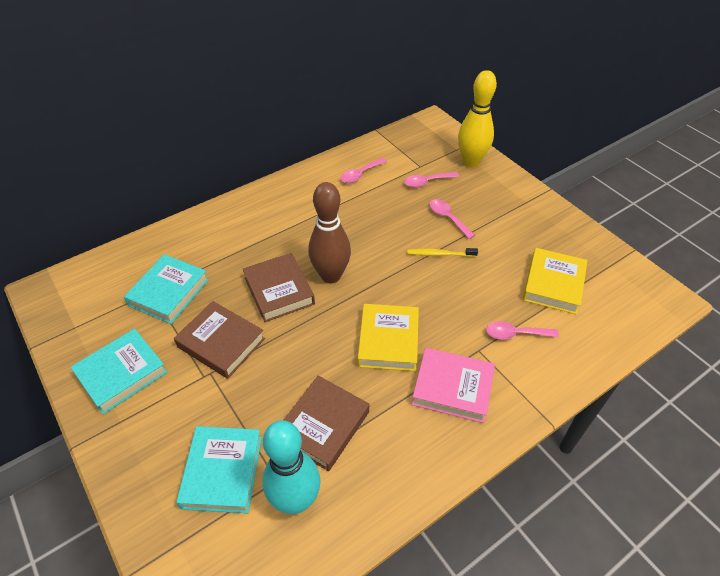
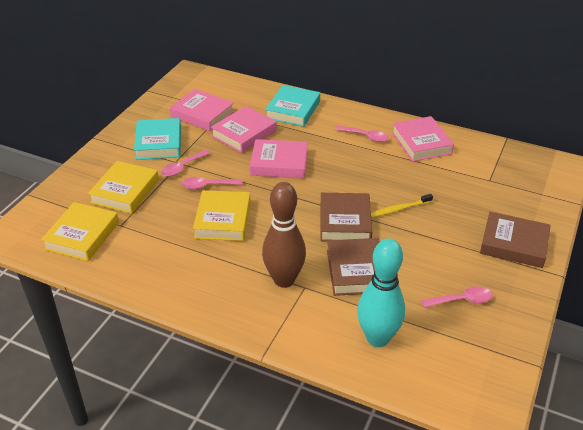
pink book: [412,348,495,423] = 1 -> [170,89,234,131] [211,106,277,153] [250,139,308,178] [392,116,454,162] = 4
turquoise book: [70,328,168,414] [124,254,209,324] [176,426,262,513] = 3 -> [134,118,181,160] [265,85,320,127] = 2
yellow book: [358,304,419,371] [523,248,587,314] = 2 -> [41,202,119,261] [88,161,159,214] [193,190,251,241] = 3
yellow bowling pin: [458,70,497,167] = 1 -> none = 0

